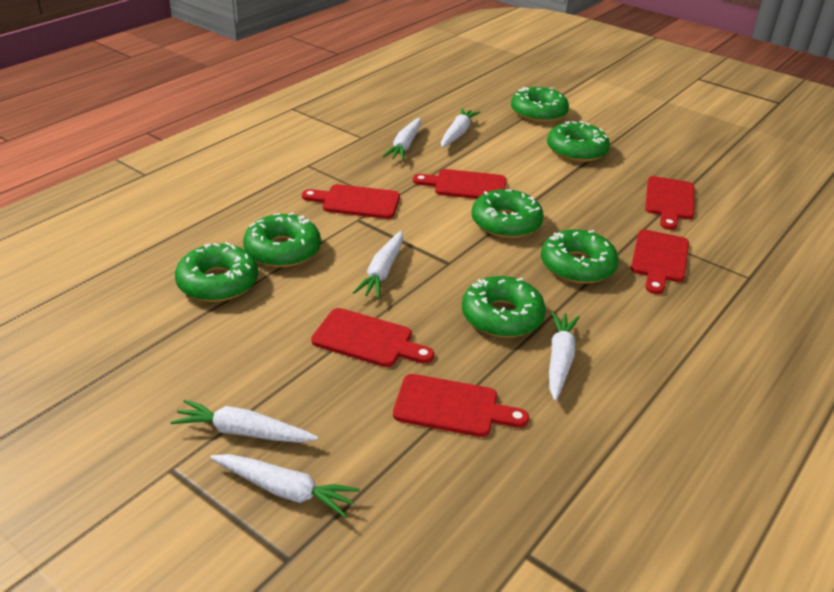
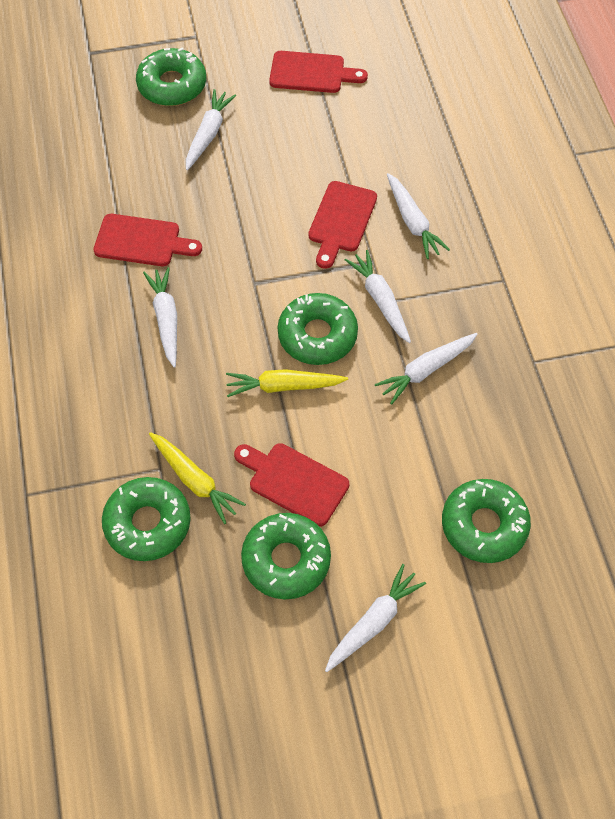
green donut: [175,242,258,302] [243,212,321,268] [462,276,546,338] [472,189,544,238] [511,87,569,123] [541,229,619,284] [547,121,610,162] = 7 -> [102,477,191,561] [136,47,206,106] [241,513,331,599] [277,293,358,365] [442,479,531,563] = 5
red cutting board: [302,184,400,219] [311,308,434,367] [393,374,529,437] [413,169,506,199] [631,229,689,294] [645,176,694,230] = 6 -> [94,214,202,266] [234,443,349,527] [269,51,368,93] [308,181,377,269] = 4
yellow carrot: none = 0 -> [149,432,246,524] [226,369,348,397] = 2

